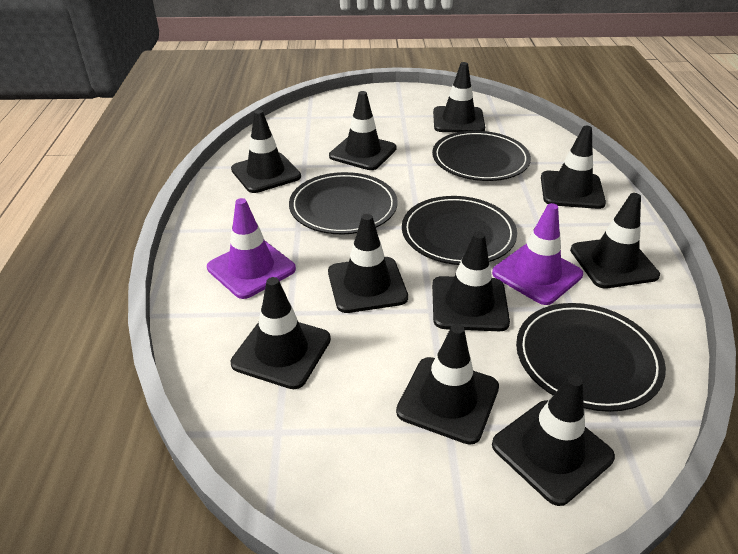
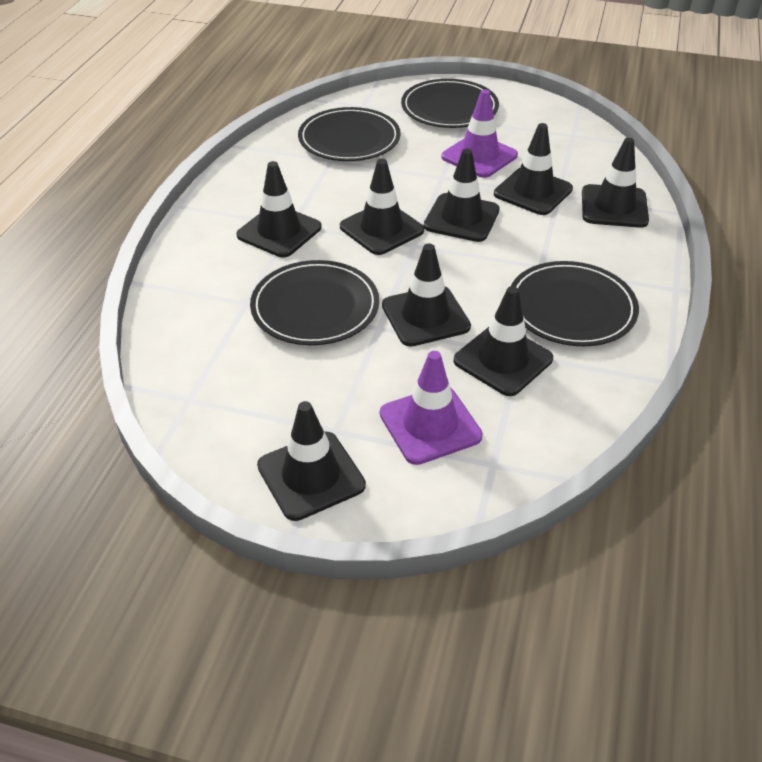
black traffic cone: [231,110,301,193] [231,277,331,389] [328,214,408,313] [329,91,397,170] [396,324,499,445] [432,232,510,331] [433,62,485,132] [492,375,615,506] [541,126,606,209] [570,193,660,288] = 10 -> [236,161,322,257] [257,401,366,521] [340,159,424,255] [382,243,471,347] [424,149,500,242] [453,286,553,396] [494,123,573,215] [582,138,649,228] = 8

